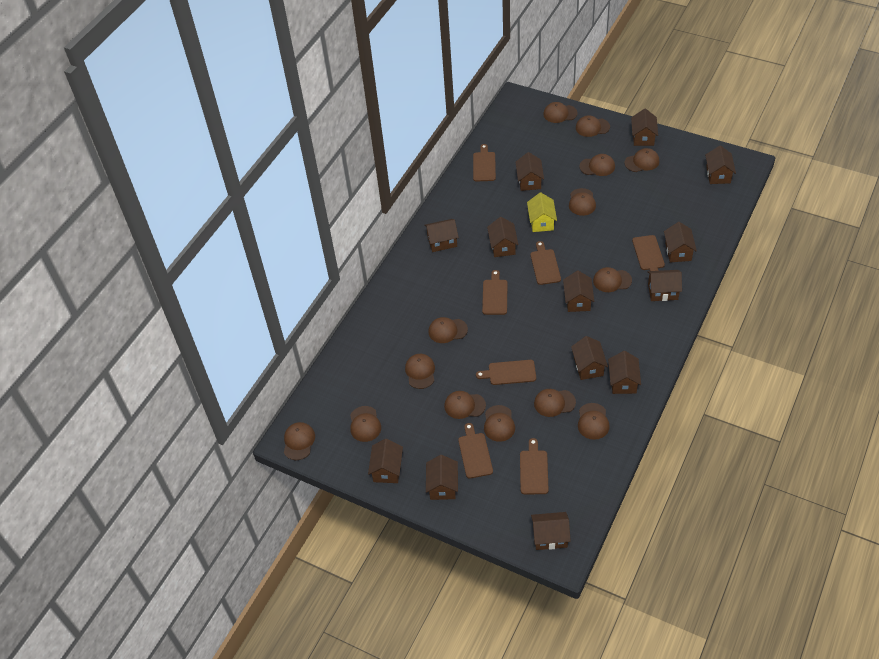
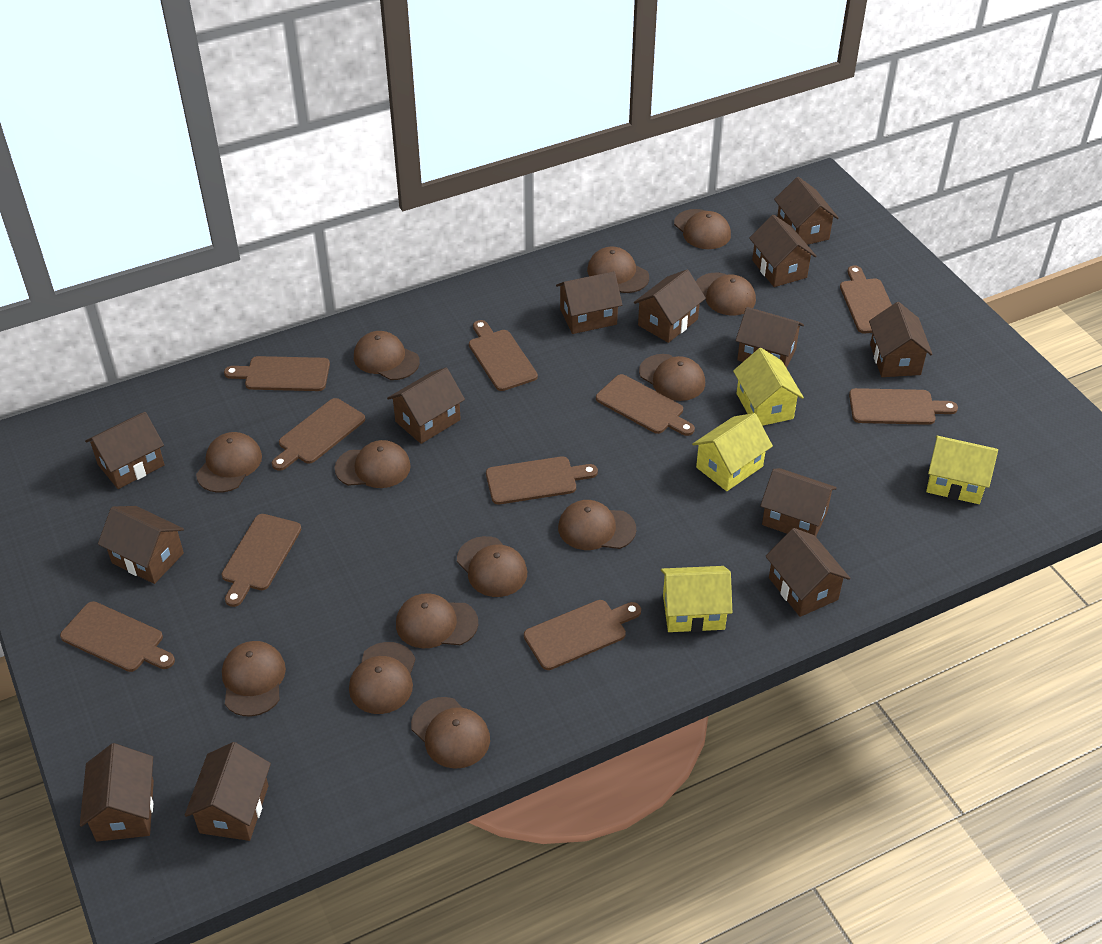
brown cap: [284,422,315,460] [350,406,381,442] [405,354,435,389] [429,317,468,343] [444,391,486,419] [484,405,515,442] [534,389,576,417] [543,102,578,123] [569,188,596,216] [576,115,610,137] [578,403,609,440] [579,154,615,176] [593,267,632,292] [625,148,659,172] = 14 -> [196,432,262,493] [222,641,286,717] [335,440,411,488] [349,642,416,714] [354,331,420,380] [396,593,478,649] [411,697,490,769] [457,536,527,597] [558,500,636,550] [587,247,649,293] [639,354,705,401] [674,209,731,249] [696,273,756,316] = 13
brown cutting board: [458,423,493,479] [473,144,496,181] [476,360,536,385] [482,270,508,315] [520,438,549,494] [530,241,561,285] [632,235,665,271] = 7 -> [60,601,175,672] [222,514,301,607] [224,356,330,391] [272,398,365,471] [469,320,538,391] [486,456,598,504] [524,600,641,670] [596,374,695,436] [840,266,892,333] [849,388,958,425] = 10
yellow house: [527,192,557,232] = 1 -> [661,566,732,632] [692,413,773,491] [733,348,804,426] [926,436,998,504] = 4

